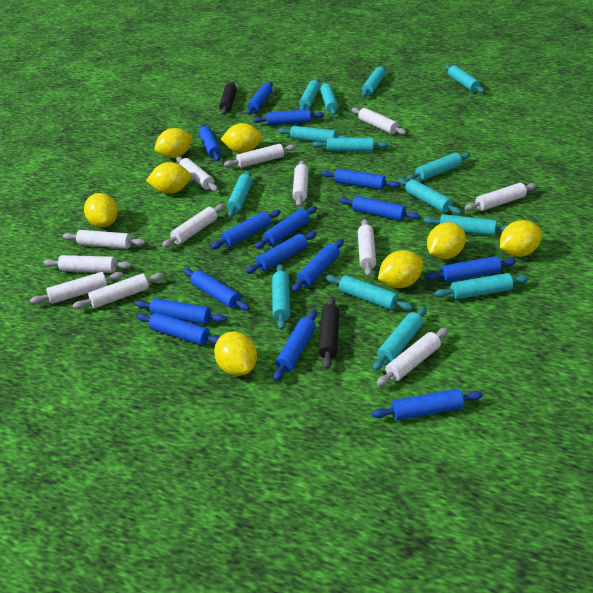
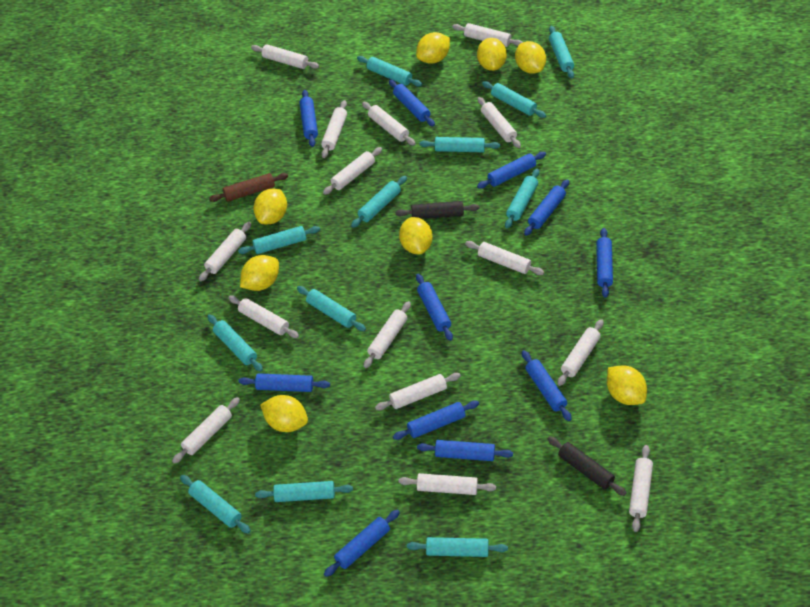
blue rolling pin: [135,298,227,325] [137,313,220,345] [183,268,250,311] [199,124,221,161] [211,210,281,249] [246,231,317,274] [247,82,273,115] [253,109,324,126] [255,206,317,249] [274,310,317,381] [292,239,344,292] [321,168,399,190] [339,196,420,221] [372,389,483,420] [425,256,516,282] = 15 -> [238,373,330,392] [299,90,318,147] [324,510,400,577] [389,79,435,126] [393,400,479,440] [416,273,453,341] [417,440,513,461] [477,152,546,189] [522,350,572,421] [524,179,569,236] [596,228,613,298] = 11
brown rolling pin: none = 0 -> [209,173,288,202] = 1
turquoise rolling pin: [227,170,253,218] [272,264,290,330] [278,126,349,143] [299,79,320,110] [312,138,388,152] [320,82,338,115] [326,275,413,310] [362,66,386,97] [373,306,427,371] [398,178,462,215] [406,152,471,181] [423,214,507,236] [434,273,529,299] [445,65,484,93] = 14 -> [180,475,251,534] [207,315,263,372] [238,226,320,254] [255,481,353,502] [297,286,366,331] [351,176,407,228] [357,56,422,87] [407,537,508,557] [419,137,500,152] [482,81,546,118] [505,169,539,228] [549,26,574,78] = 12
white rolling pin: [30,272,123,304] [44,255,132,273] [63,230,145,249] [72,273,164,309] [162,204,225,248] [176,157,218,191] [224,144,296,168] [292,160,309,207] [352,107,406,135] [358,219,376,276] [376,328,448,387] [464,183,537,211] = 12 -> [172,397,240,464] [199,222,251,281] [228,296,299,338] [251,44,319,69] [321,100,347,158] [323,147,382,195] [362,102,416,145] [364,301,411,368] [375,373,461,410] [398,473,496,495] [452,23,523,47] [465,241,544,275] [477,97,521,148] [558,319,604,386] [629,445,653,532] = 15

